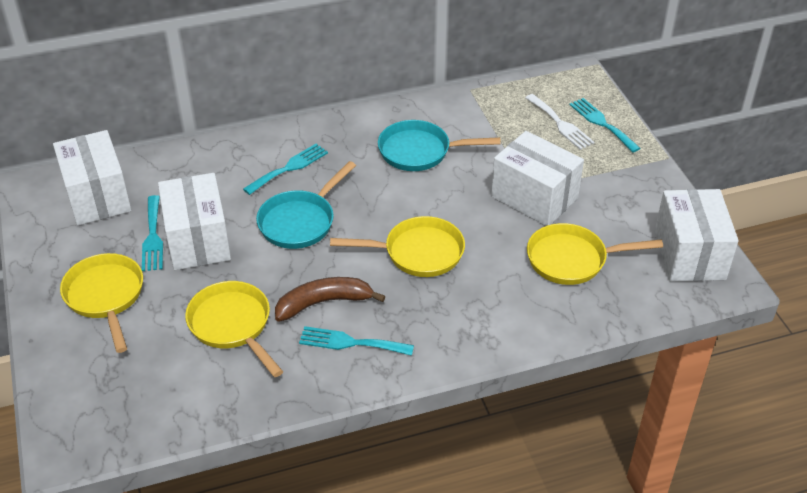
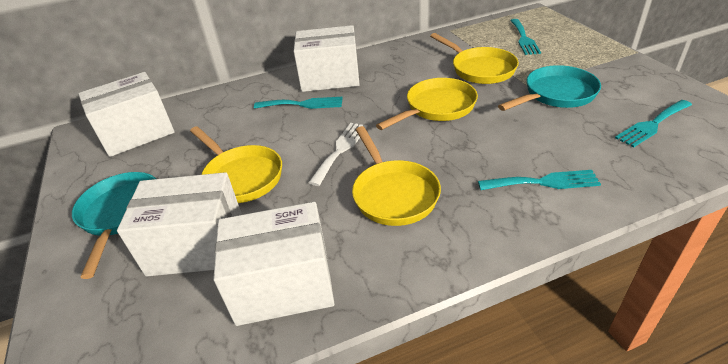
brown banana: [275,277,386,322] = 1 -> none = 0

